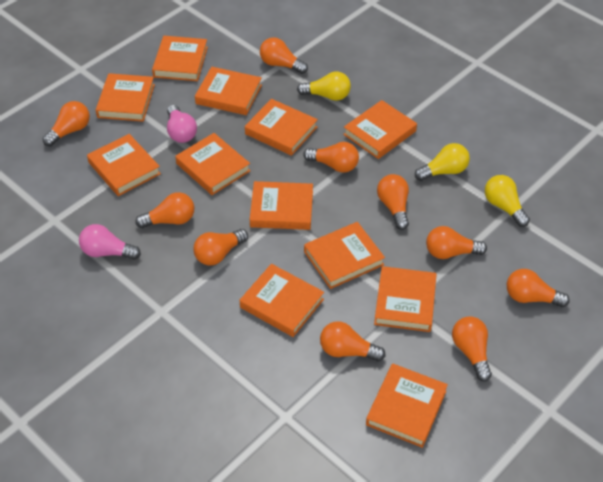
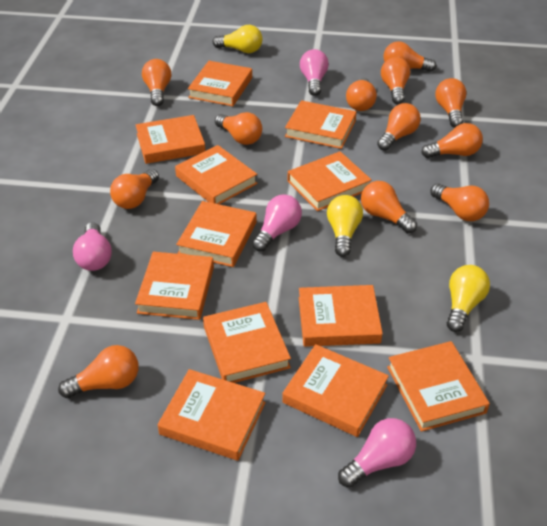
orange light bulb: [43,101,90,147] [135,192,194,228] [193,229,248,265] [260,37,308,74] [303,142,359,173] [320,322,385,361] [377,174,409,230] [426,226,487,259] [452,317,492,381] [507,269,570,307] = 10 -> [58,345,139,398] [110,169,159,209] [142,59,171,106] [215,112,262,145] [346,77,377,111] [361,181,417,233] [377,103,421,151] [381,57,410,104] [383,41,436,72] [422,123,483,158] [430,184,489,221] [435,78,466,128] = 12
pink light bulb: [79,224,141,260] [167,105,197,143] = 2 -> [73,222,112,271] [252,194,302,252] [300,49,329,96] [338,418,416,488] = 4

